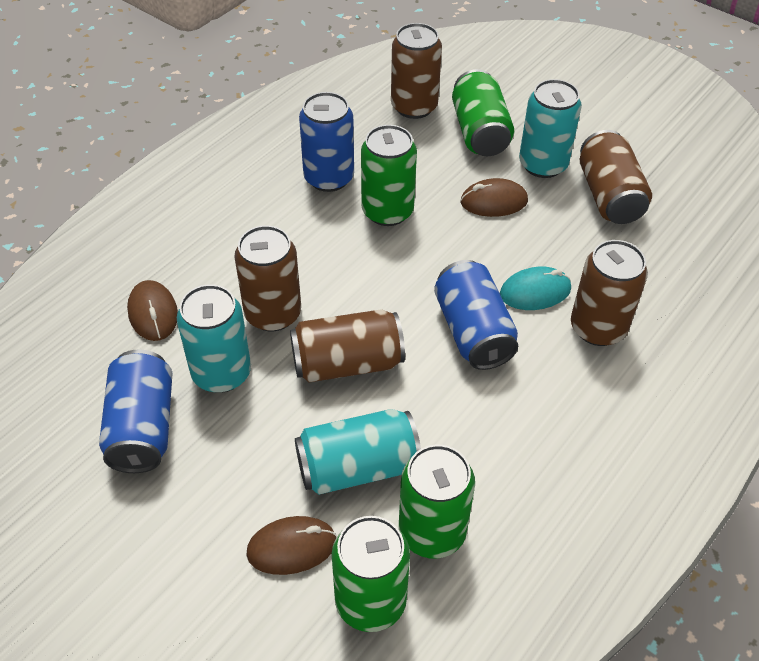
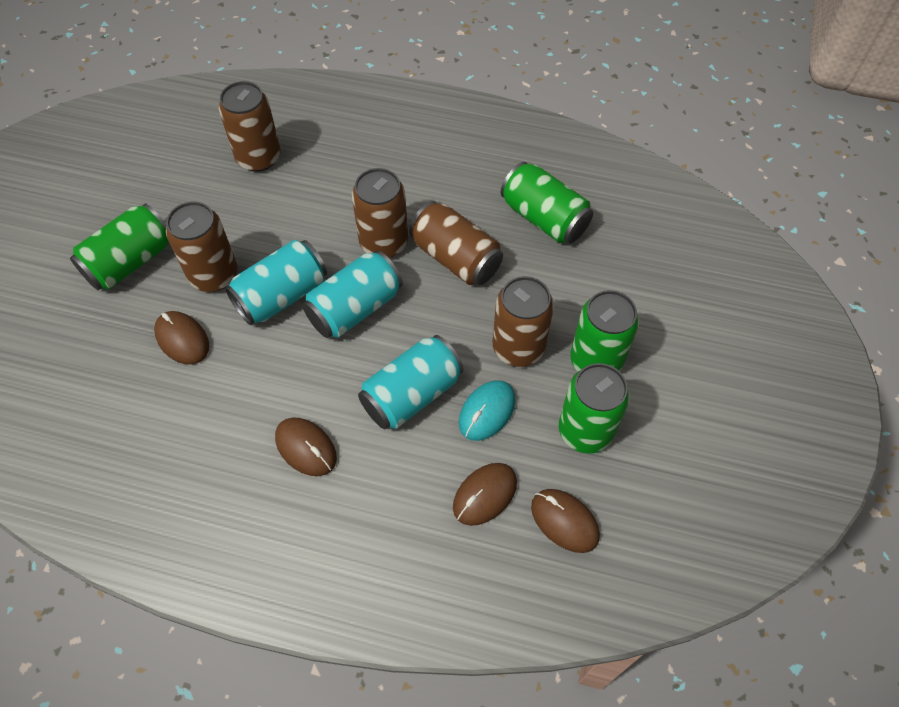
blue can: [99,350,172,473] [299,92,354,192] [434,260,518,370] = 3 -> none = 0
brown mouse: [127,280,178,341] [247,516,337,575] [460,178,528,217] = 3 -> [154,311,209,365] [275,417,337,476] [453,463,517,526] [531,489,600,553] = 4

